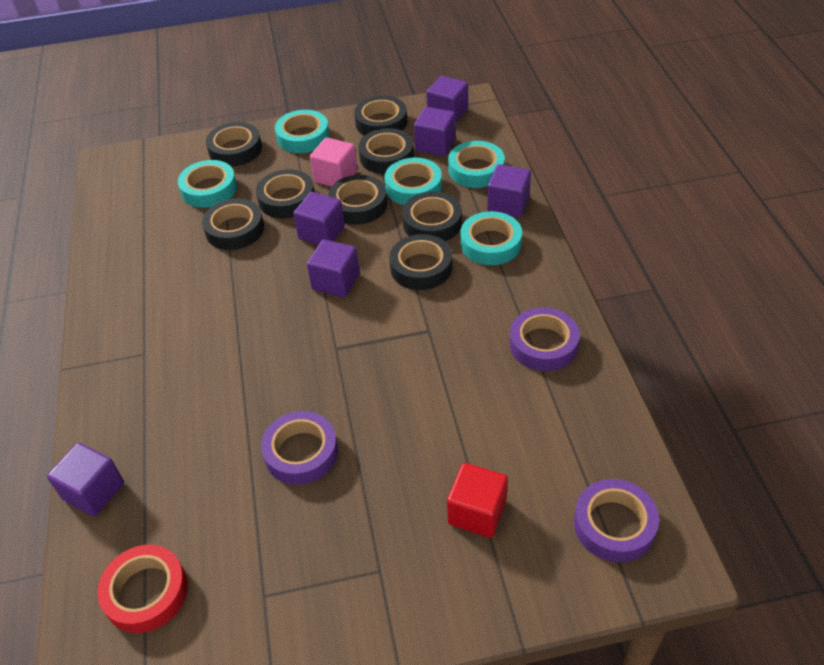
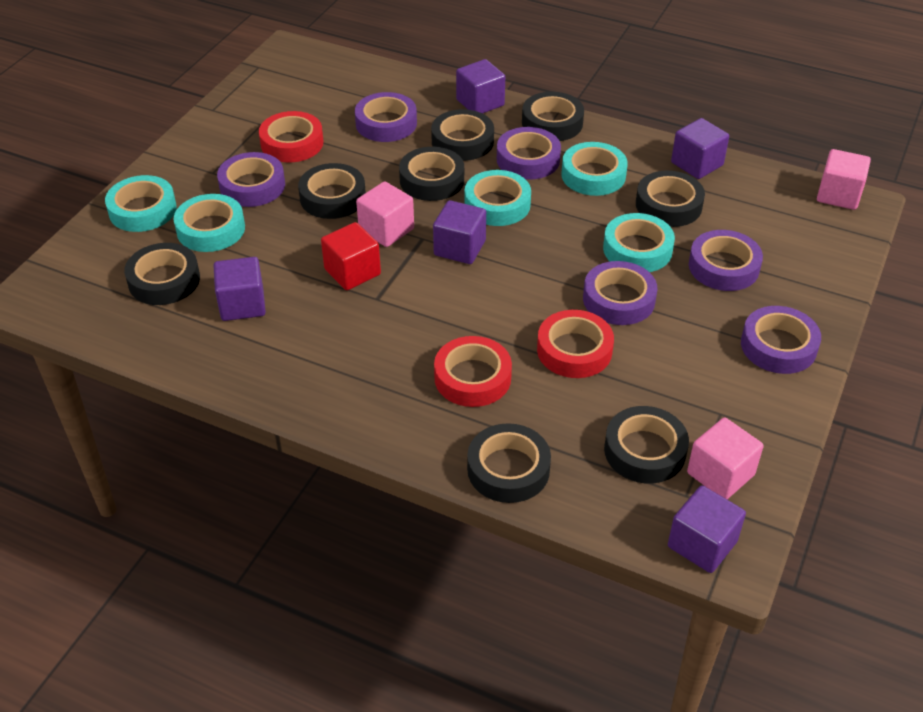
pink cube: [310,137,357,187] = 1 -> [356,181,414,247] [687,417,764,499] [817,149,871,210] = 3
purple cube: [47,443,124,517] [293,192,345,245] [307,239,360,298] [414,107,456,156] [426,76,468,123] [487,164,531,218] = 6 -> [213,257,266,321] [433,200,486,264] [456,59,505,114] [668,485,746,573] [671,118,729,179] = 5
purple tape: [261,411,338,485] [510,307,580,371] [574,479,659,562] = 3 -> [217,152,285,207] [355,92,417,142] [497,127,561,180] [583,261,657,325] [689,230,763,291] [741,306,821,374] = 6
red tape: [97,545,188,633] = 1 -> [259,111,323,163] [434,336,512,407] [537,310,614,378] = 3

